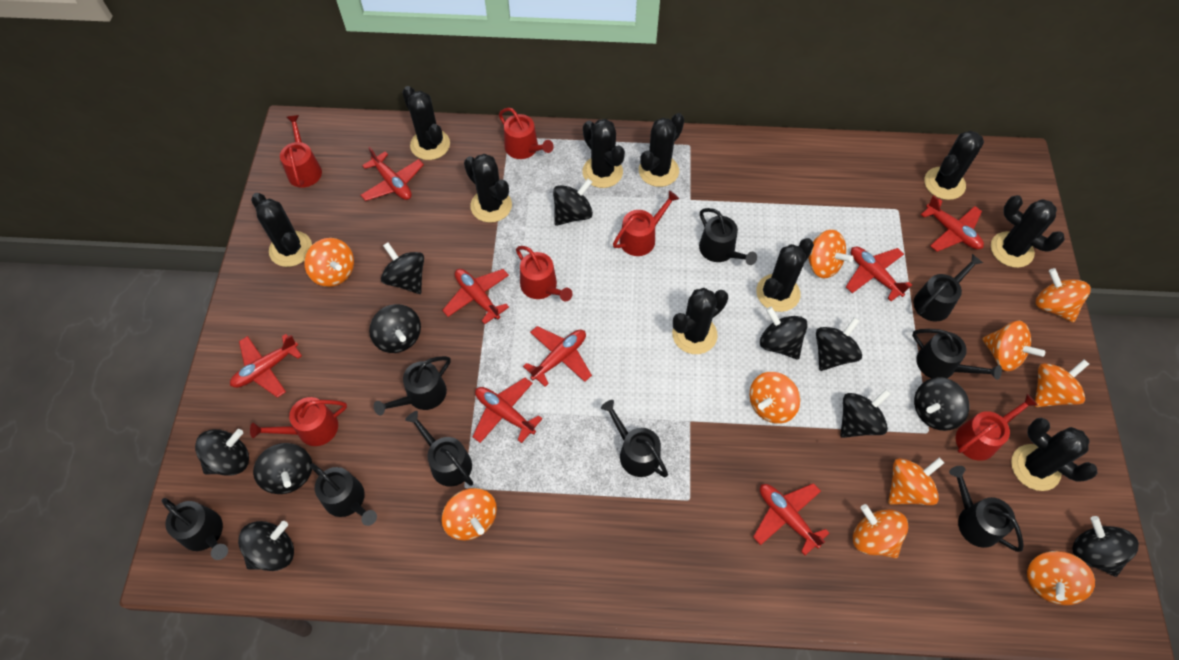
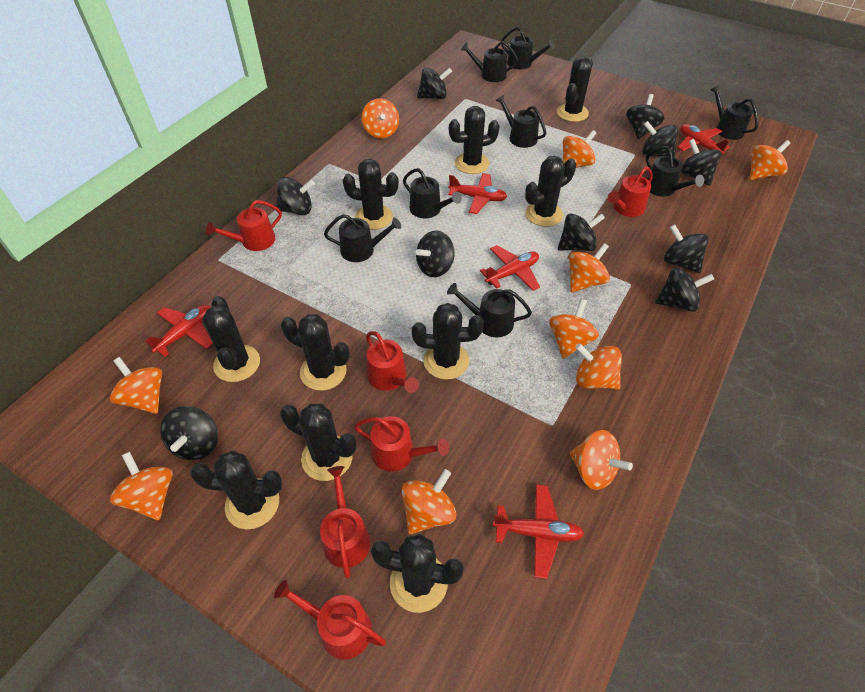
black spinning top: [195,429,249,476] [238,521,294,571] [253,443,312,494] [369,304,421,353] [381,242,424,294] [553,179,593,226] [760,307,808,359] [816,317,862,371] [840,389,891,438] [914,377,969,431] [1072,516,1139,577] = 11 -> [160,406,218,460] [276,177,315,215] [416,231,455,277] [417,67,452,99] [558,213,605,251] [626,94,665,139] [642,121,678,158] [655,267,714,312] [664,224,709,273] [681,139,721,186] = 10
black watering can: [162,498,228,560] [310,463,377,526] [374,356,451,416] [405,411,473,486] [601,400,668,478] [699,208,757,265] [912,329,1002,380] [913,254,983,322] [949,466,1024,552] = 9 -> [324,214,401,262] [403,168,462,218] [447,283,532,338] [461,41,518,82] [496,95,546,148] [501,27,555,69] [646,146,704,197] [710,85,758,140] = 8
red plane: [230,334,302,398] [361,147,424,201] [442,269,509,324] [472,378,543,443] [523,326,592,387] [753,483,829,555] [846,247,912,301] [921,195,984,252] = 8 -> [145,305,213,357] [448,173,507,214] [480,245,540,291] [493,484,584,579] [677,124,730,154] = 5

